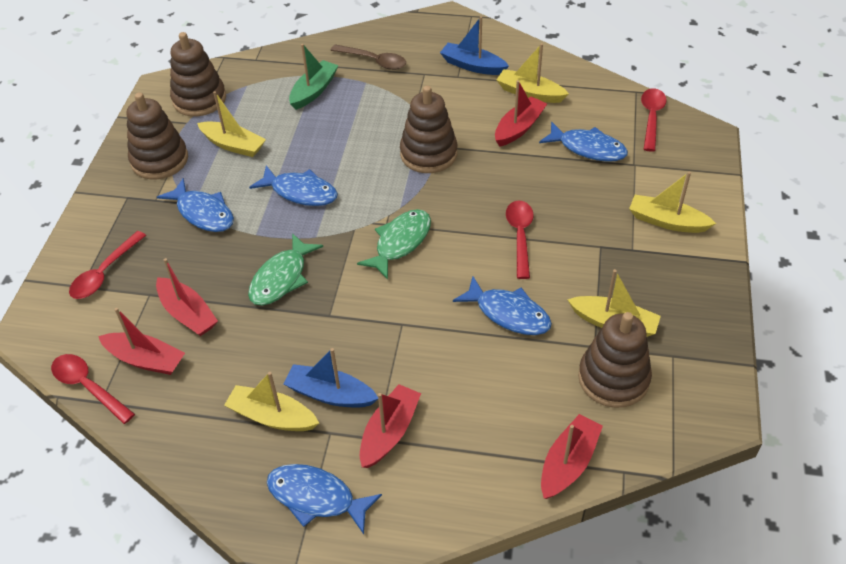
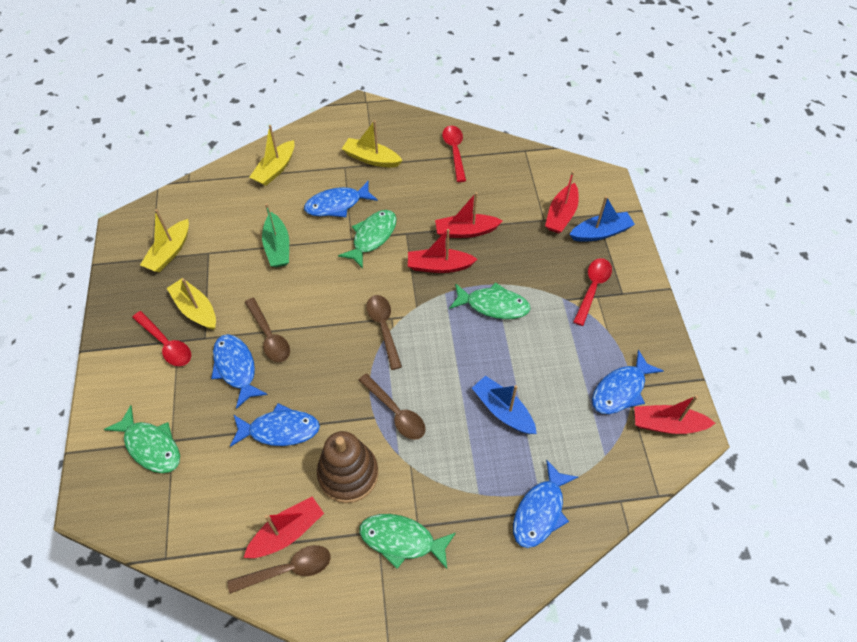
brown spoon: [330,44,406,70] = 1 -> [227,545,331,594] [245,298,290,362] [358,374,426,440] [366,295,402,370] = 4
brown stacking toy: [127,92,188,179] [170,32,226,116] [400,86,458,173] [578,312,652,408] = 4 -> [317,431,379,503] = 1
green fish: [248,233,323,306] [357,209,431,280] = 2 -> [104,405,180,473] [338,210,397,269] [359,514,456,569] [449,282,531,319] = 4
red spoon: [51,354,135,424] [69,231,146,299] [506,200,534,279] [641,88,667,152] = 4 -> [132,311,191,366] [442,126,466,182] [573,258,612,326] = 3
yellow boat: [197,91,266,157] [224,372,319,431] [496,43,569,103] [567,269,661,337] [629,172,716,233] = 5 -> [140,209,189,272] [167,278,216,330] [250,125,295,186] [342,120,403,168] = 4

